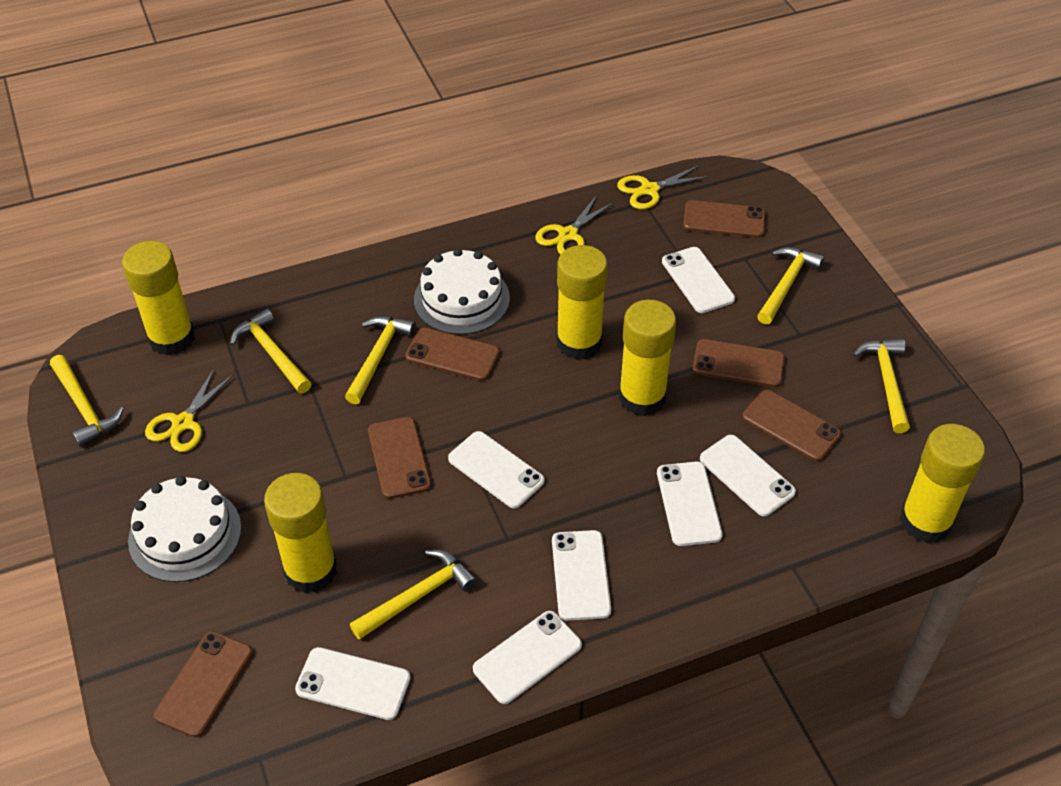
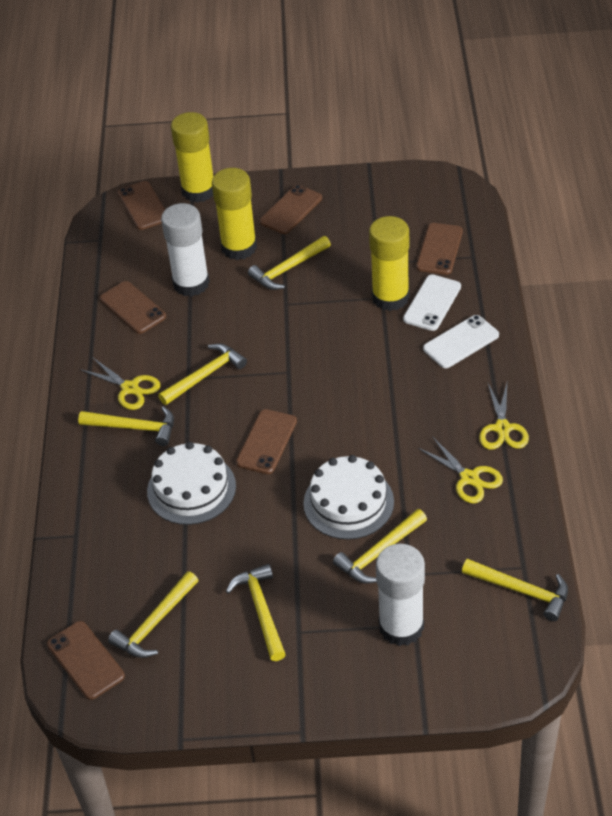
white glue stick: none = 0 -> [161,203,210,297] [376,543,425,646] = 2
white phone: [295,647,410,720] [448,431,545,508] [473,611,582,704] [552,530,611,621] [657,462,723,546] [662,247,735,313] [700,435,796,516] = 7 -> [403,274,461,331] [423,315,499,368] = 2
yellow glue stick: [122,241,195,356] [264,473,337,593] [556,245,608,360] [619,300,676,416] [900,424,985,543] = 5 -> [171,112,213,202] [212,168,257,260] [369,216,409,311] = 3
yellow hammer: [50,355,124,447] [230,309,312,393] [345,316,416,404] [350,550,477,640] [757,247,824,324] [853,338,910,433] = 6 -> [78,406,174,446] [108,571,199,658] [158,343,247,405] [226,564,286,661] [248,236,331,290] [333,509,427,584] [462,559,568,621] = 7

